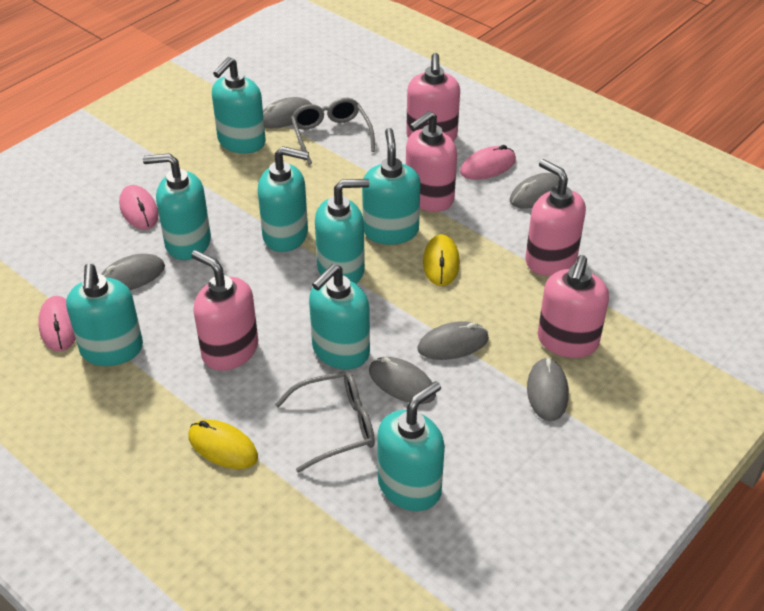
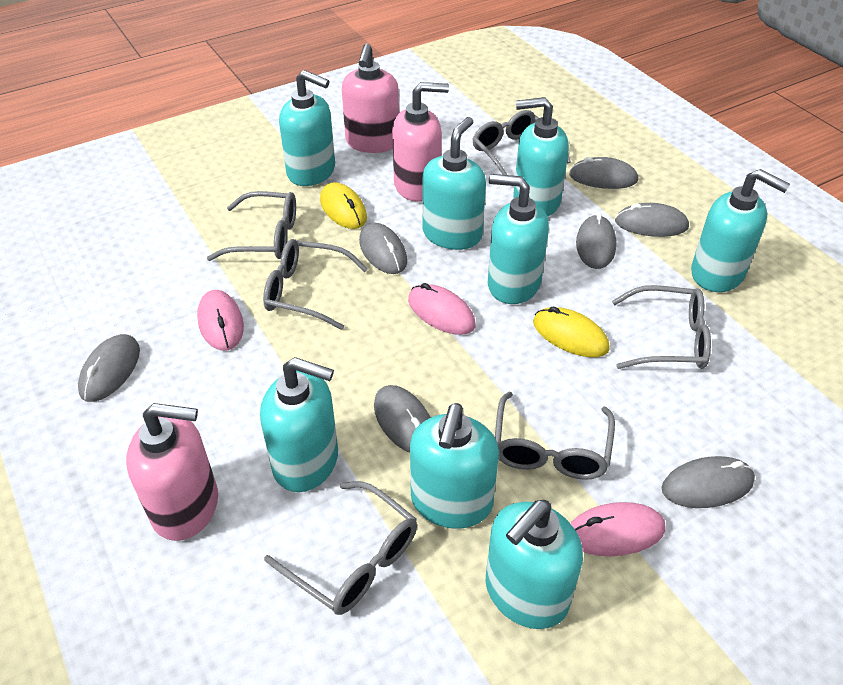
grey glasses: [275,371,375,473] [291,98,375,165] = 2 -> [207,191,296,261] [263,239,368,330] [264,481,417,615] [473,110,571,175] [495,392,615,480] [612,285,711,369] = 6
grey mouse: [101,254,165,290] [263,97,312,128] [369,357,436,404] [417,321,489,360] [510,173,559,209] [527,357,568,421] = 6 -> [78,334,140,402] [359,223,407,274] [374,385,431,453] [569,157,638,189] [576,213,617,269] [615,203,689,237] [661,456,755,508] = 7
pink soap dispenser: [191,250,258,371] [406,53,460,142] [406,111,457,212] [525,159,586,276] [538,255,609,358] = 5 -> [126,403,218,541] [342,44,399,153] [392,82,449,202] = 3

